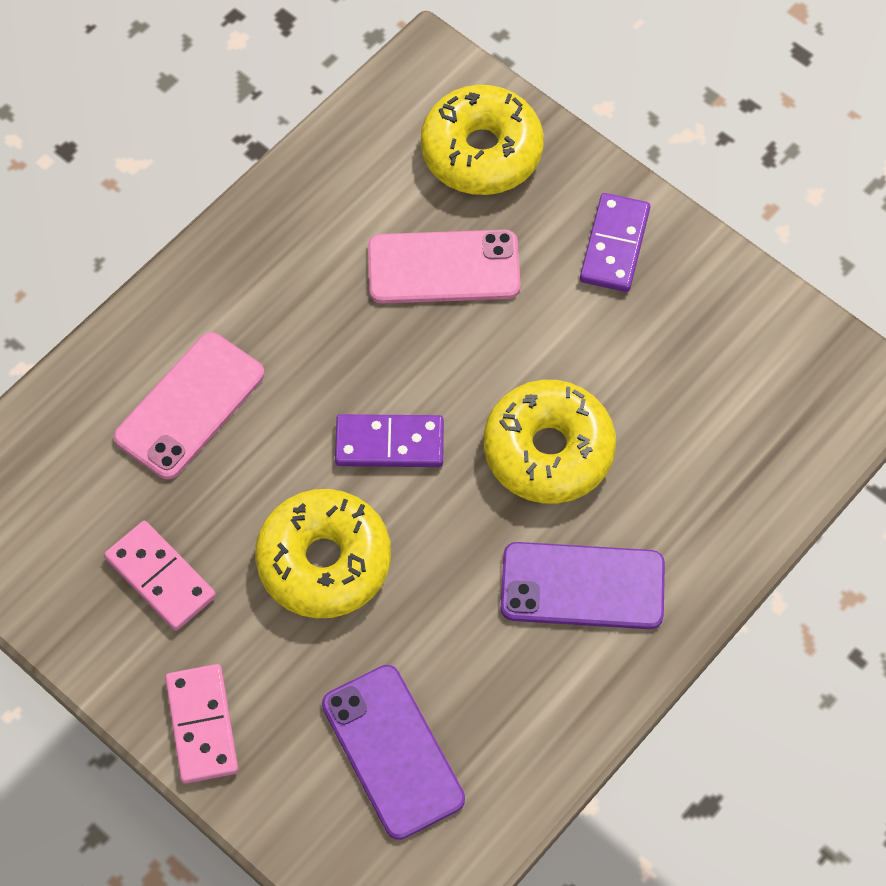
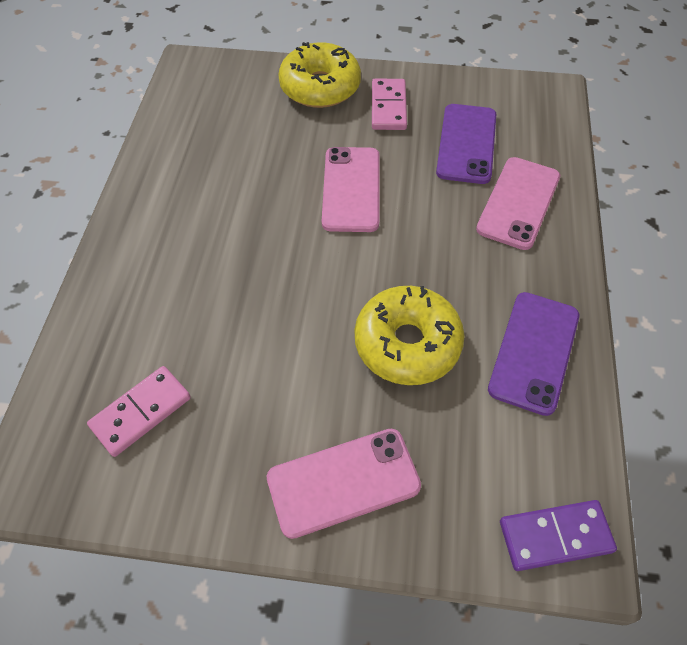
pink phone: [114,332,265,479] [368,230,521,304] = 2 -> [267,428,421,539] [322,147,379,232] [476,157,560,250] = 3
purple domino: [335,414,444,467] [580,193,650,292] = 2 -> [500,500,617,571] = 1
yellow donut: [255,489,391,618] [421,85,544,195] [484,380,616,504] = 3 -> [278,42,361,108] [355,286,465,385] = 2

